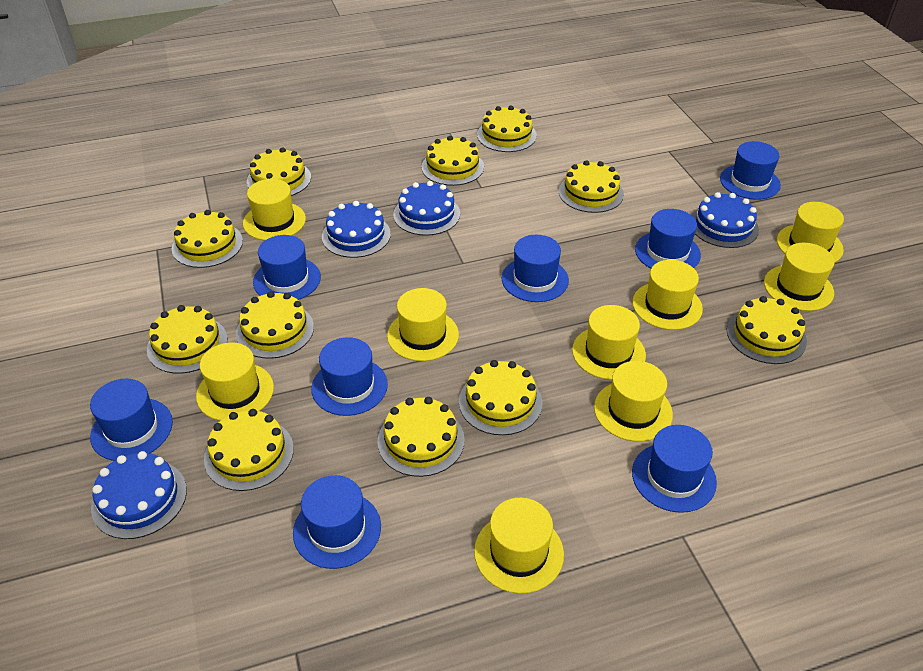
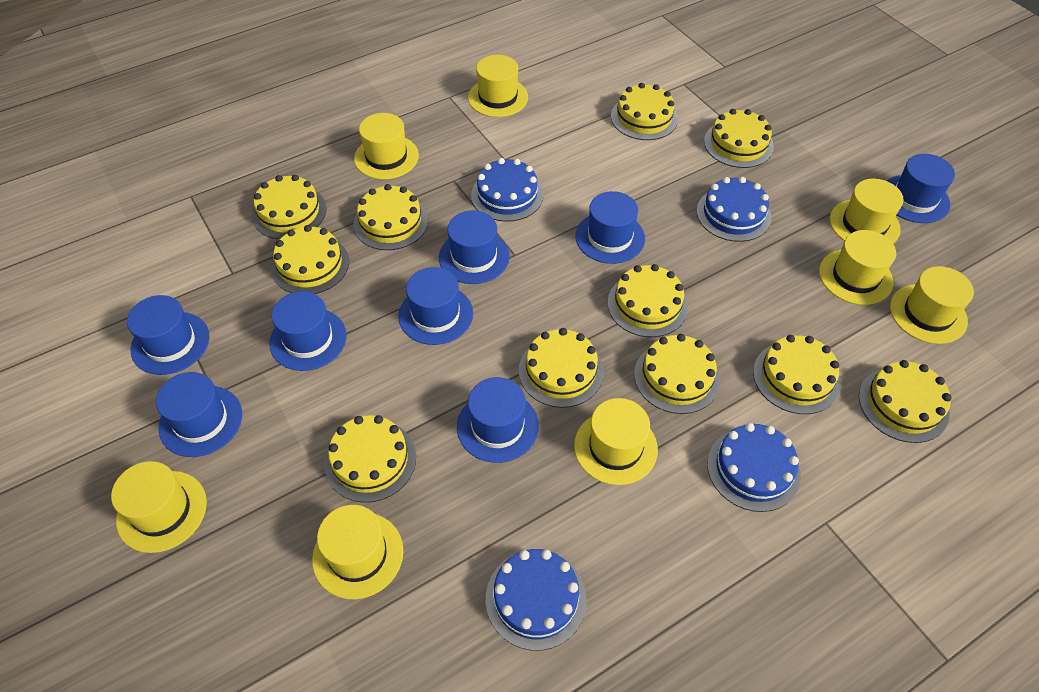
yellow hat: [196,342,274,421] [243,179,306,240] [387,288,459,361] [474,498,564,594] [572,305,646,380] [594,361,673,442] [632,260,703,330] [764,243,834,311] [777,202,844,263] = 9 -> [111,461,207,553] [312,505,403,599] [354,113,419,180] [468,55,528,117] [574,398,658,485] [819,230,896,305] [830,179,904,244] [890,266,974,344] = 8

